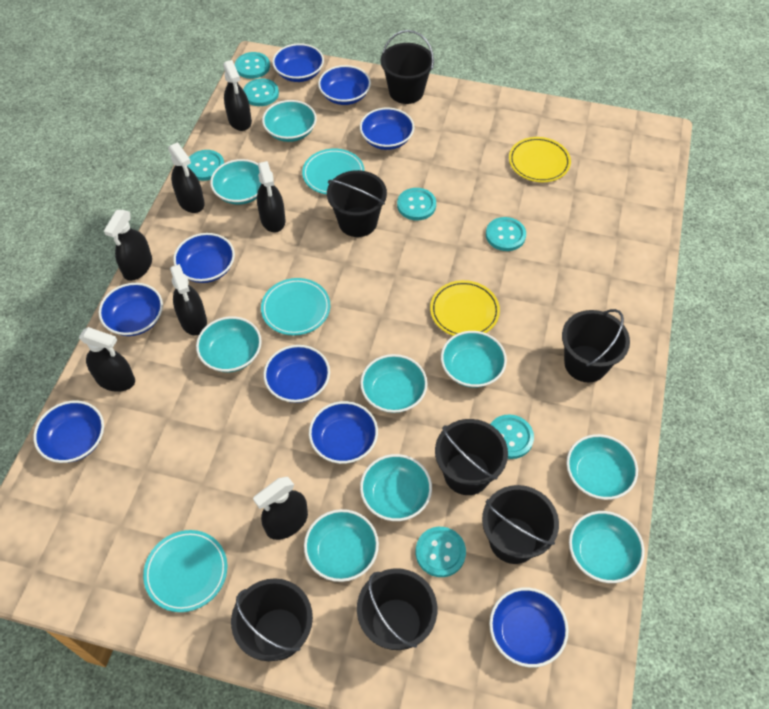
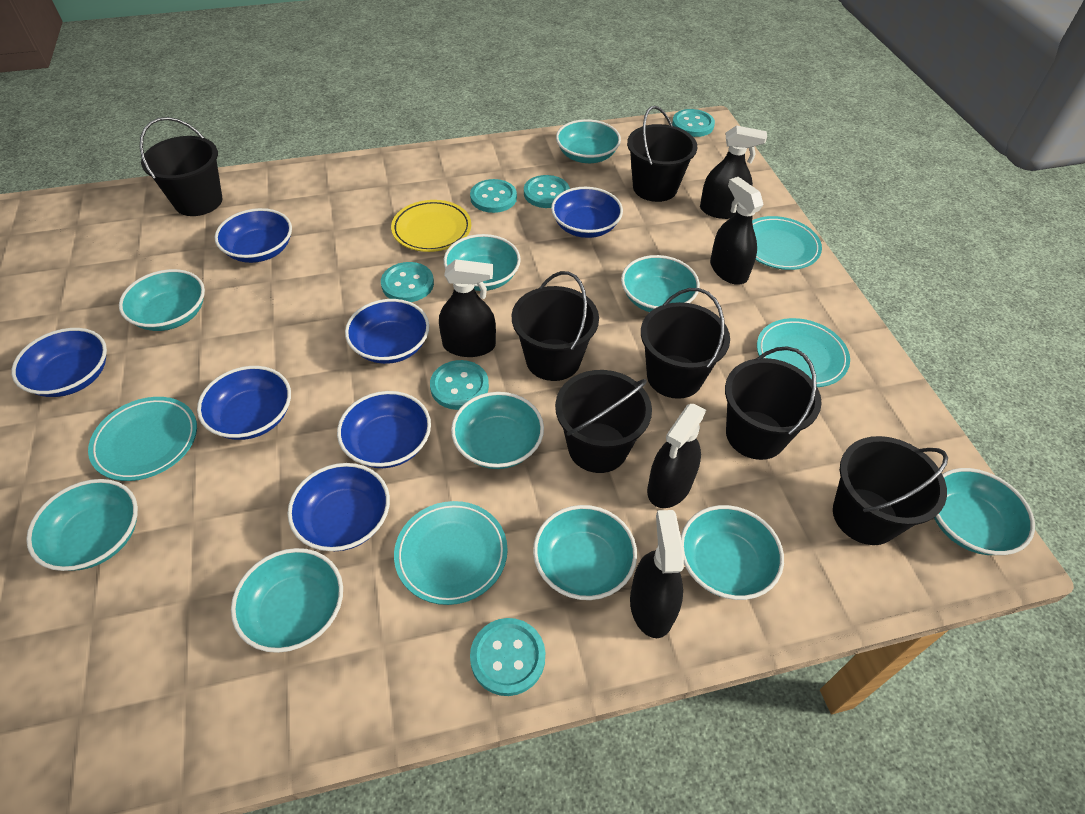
black spray bottle: [79,327,135,392] [104,210,152,281] [168,142,205,213] [170,264,207,336] [223,60,252,131] [253,477,308,540] [257,161,285,233] = 7 -> [439,259,496,357] [630,510,684,638] [647,404,706,508] [700,125,767,219] [710,177,763,285] = 5
blue bowl: [33,400,104,463] [99,283,163,336] [173,233,235,283] [264,345,330,403] [272,43,324,82] [309,401,378,464] [318,65,371,105] [360,108,414,150] [489,587,569,668] = 9 -> [11,328,107,397] [197,366,291,440] [215,208,292,263] [288,463,390,551] [337,391,431,468] [345,299,430,364] [551,187,623,238] = 7
turquoise bowl: [196,316,262,372] [210,159,261,205] [262,100,317,142] [304,509,379,582] [360,354,428,413] [360,454,432,521] [441,331,507,388] [566,434,638,500] [569,511,645,583] = 9 -> [26,479,138,571] [119,269,205,331] [231,548,343,653] [444,234,521,291] [451,392,544,469] [533,505,637,600] [556,119,621,163] [621,255,700,312] [681,505,784,600] [934,468,1035,555] = 10
turquoise button: [187,150,224,181] [235,52,270,79] [243,79,279,106] [397,188,436,220] [416,527,466,577] [486,217,526,251] [490,415,534,459] = 7 -> [381,262,434,302] [430,360,489,410] [470,179,517,213] [470,618,545,696] [524,175,570,208] [672,109,715,137] = 6
turquoise plate: [143,530,227,612] [261,278,330,336] [302,148,365,195] = 3 -> [88,397,197,481] [394,501,508,605] [752,216,822,270] [757,318,850,387] = 4
yellow plate: [430,280,500,336] [509,137,571,182] = 2 -> [391,200,471,252] = 1

